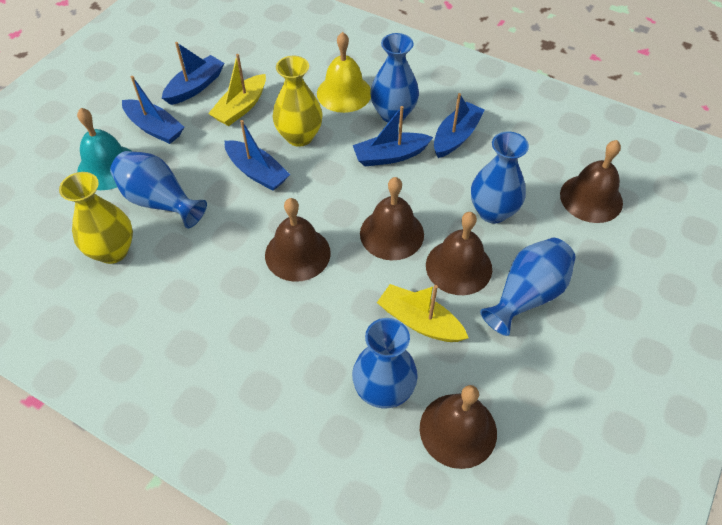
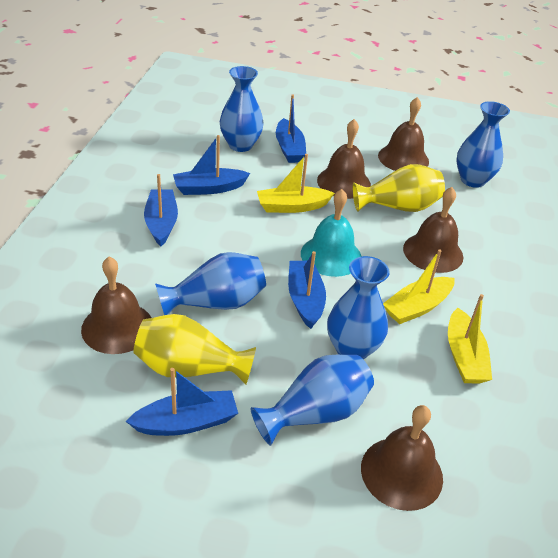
yellow bell: [317,32,371,113] = 1 -> none = 0
yellow boat: [208,54,266,126] [377,284,468,342] = 2 -> [257,154,335,213] [383,249,455,324] [448,294,492,384] = 3

